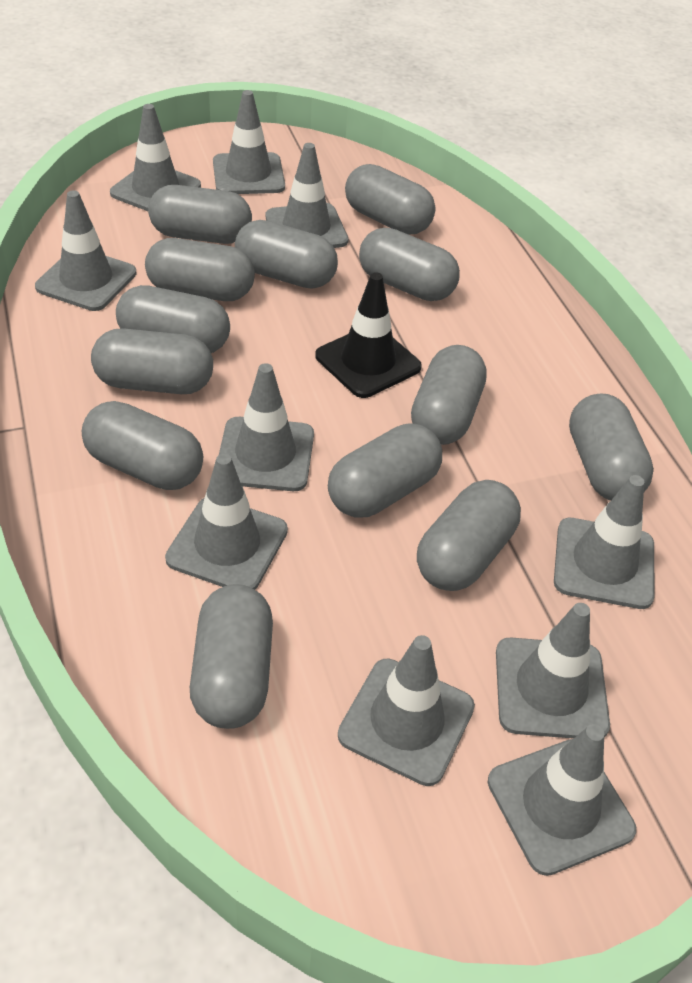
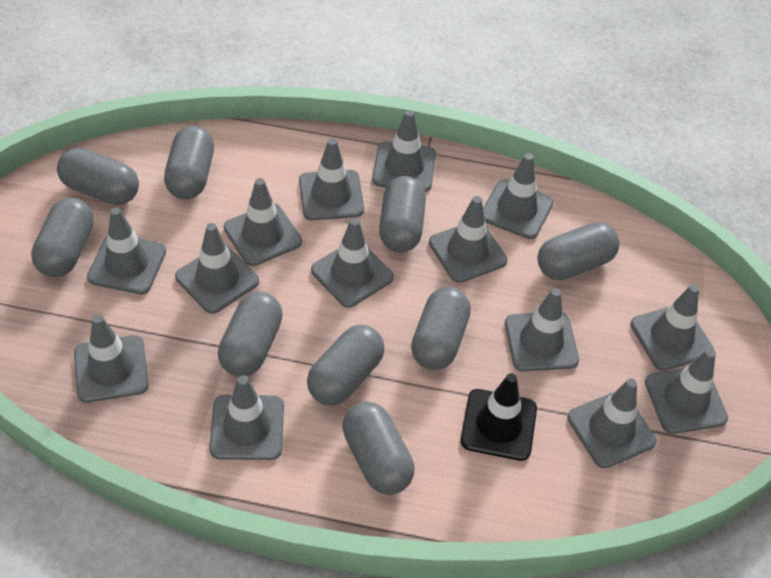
grey capsule: [82,401,203,490] [91,328,213,394] [116,285,230,353] [145,238,255,301] [148,185,252,244] [190,584,273,729] [235,220,338,289] [328,423,442,518] [345,164,435,234] [359,228,460,301] [411,345,487,445] [417,480,521,591] [569,394,654,501] = 13 -> [31,198,93,277] [57,148,139,205] [164,126,214,199] [218,292,283,377] [307,325,385,405] [342,402,414,495] [379,176,426,252] [411,287,471,370] [537,222,620,280] = 9
grey traffic cone: [35,190,137,311] [110,104,201,211] [165,454,288,590] [213,90,285,194] [219,363,314,491] [266,143,348,248] [338,635,475,786] [488,724,636,876] [496,603,610,739] [554,475,654,609] = 10 -> [74,315,149,403] [87,207,166,294] [175,223,259,314] [209,375,284,460] [224,178,302,266] [299,138,364,220] [311,218,394,308] [372,110,436,192] [429,196,507,283] [483,153,554,239] [505,288,579,372] [567,378,657,468] [630,284,714,371] [645,349,728,434] = 14

